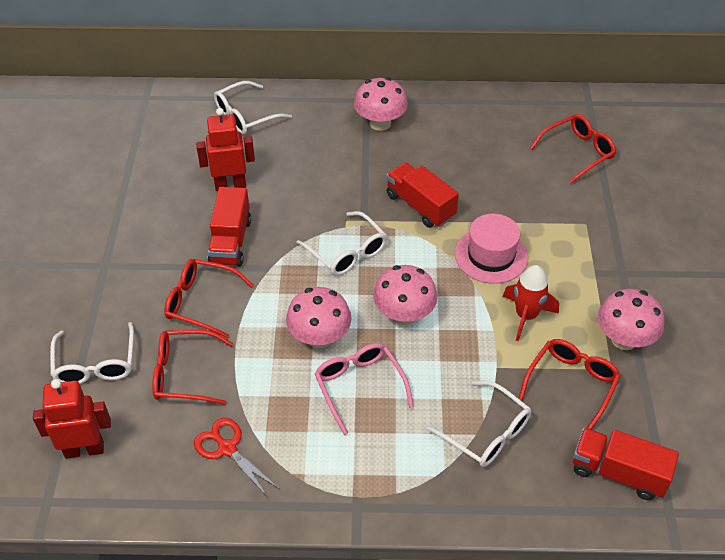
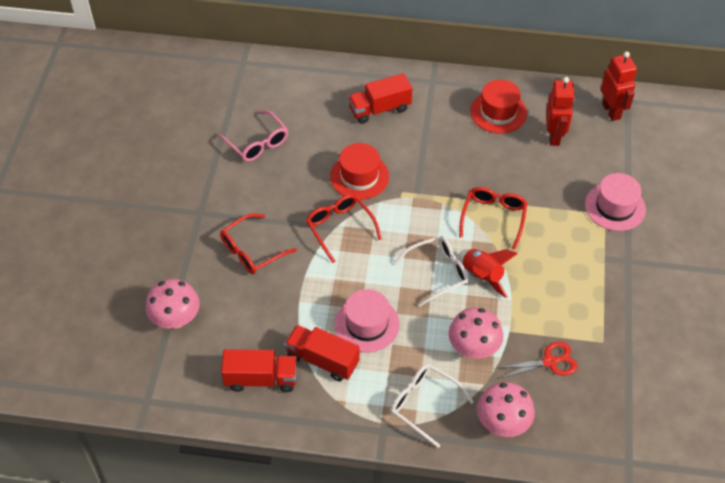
pink hat: [455,214,528,284] = 1 -> [335,289,400,353] [585,173,646,231] = 2
pink mushroom: [286,287,351,348] [354,77,408,131] [373,265,437,325] [598,289,664,350] = 4 -> [146,279,200,329] [448,308,503,359] [477,382,535,437] = 3
red glasses: [152,330,233,405] [164,259,253,338] [518,339,621,429] [530,114,616,184] = 4 -> [220,214,297,274] [306,194,382,263] [459,187,527,250] = 3
red hat: none = 0 -> [330,143,389,200] [470,80,527,134] = 2
white glasses: [50,322,134,384] [214,81,292,134] [297,211,387,276] [426,381,531,467] = 4 -> [391,364,473,448] [394,236,469,306] = 2

